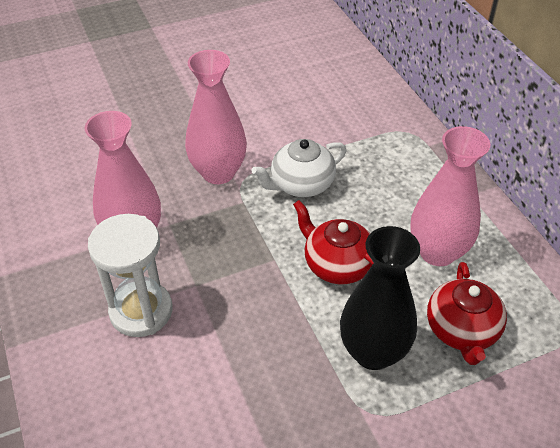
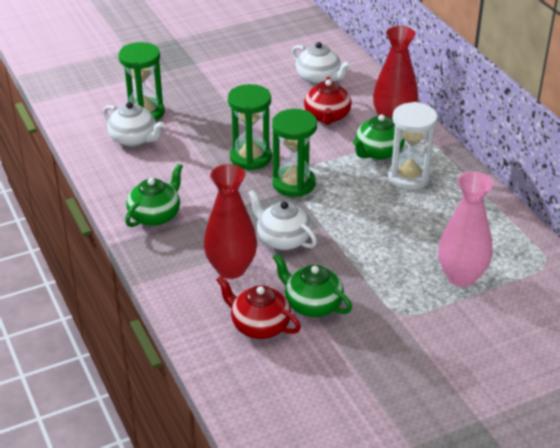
black vase: [340,226,420,370] = 1 -> none = 0
green hourglass: none = 0 -> [119,42,165,121] [228,84,272,171] [272,109,317,197] = 3
green teapot: none = 0 -> [125,163,183,227] [273,253,352,317] [353,114,405,160] = 3
pink vase: [85,111,161,227] [185,50,247,184] [410,126,490,266] = 3 -> [438,172,493,287] = 1
red vase: none = 0 -> [204,164,257,279] [373,26,418,119] = 2
white teapot: [252,139,346,197] = 1 -> [103,102,165,147] [248,189,317,250] [292,42,351,85] = 3

